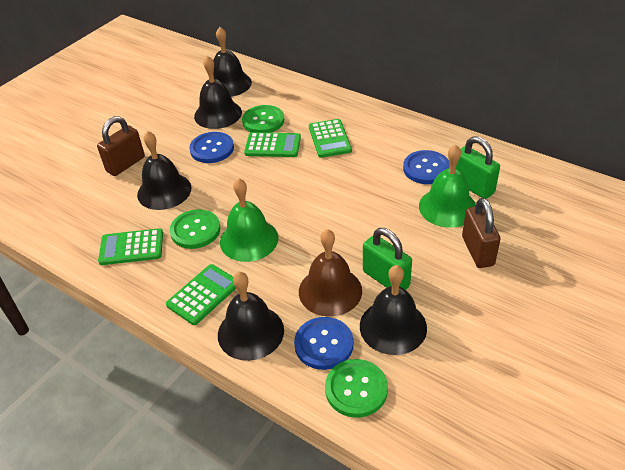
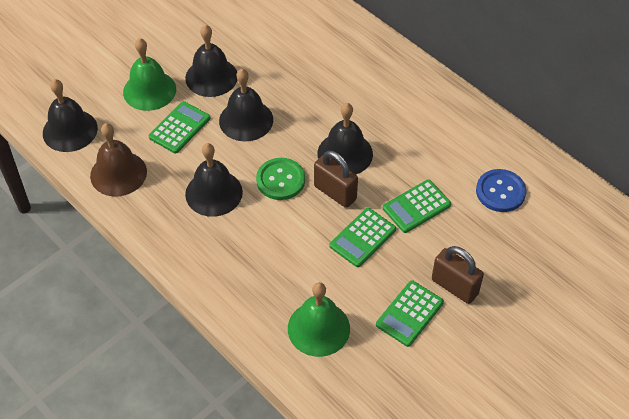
blue button: [189,132,234,163] [294,317,353,370] [403,150,450,184] = 3 -> [476,169,526,212] = 1
green button: [170,209,220,249] [242,105,284,133] [325,359,388,418] = 3 -> [256,158,305,200] = 1
green padlock: [363,228,412,290] [456,136,500,199] = 2 -> none = 0

